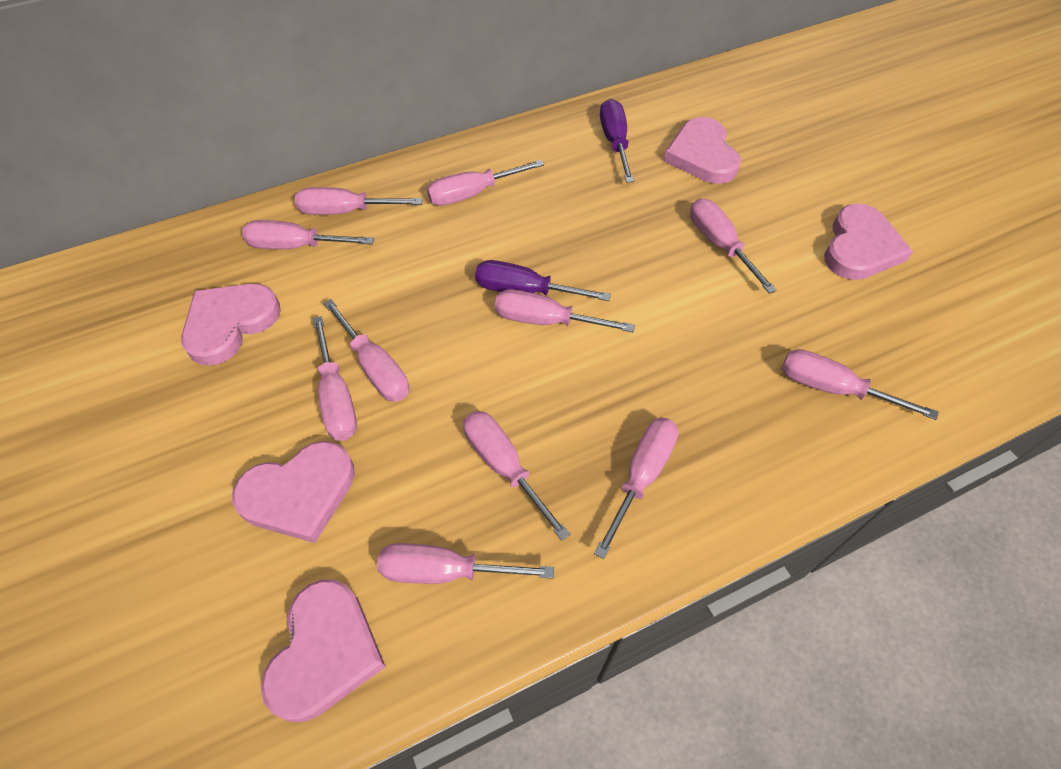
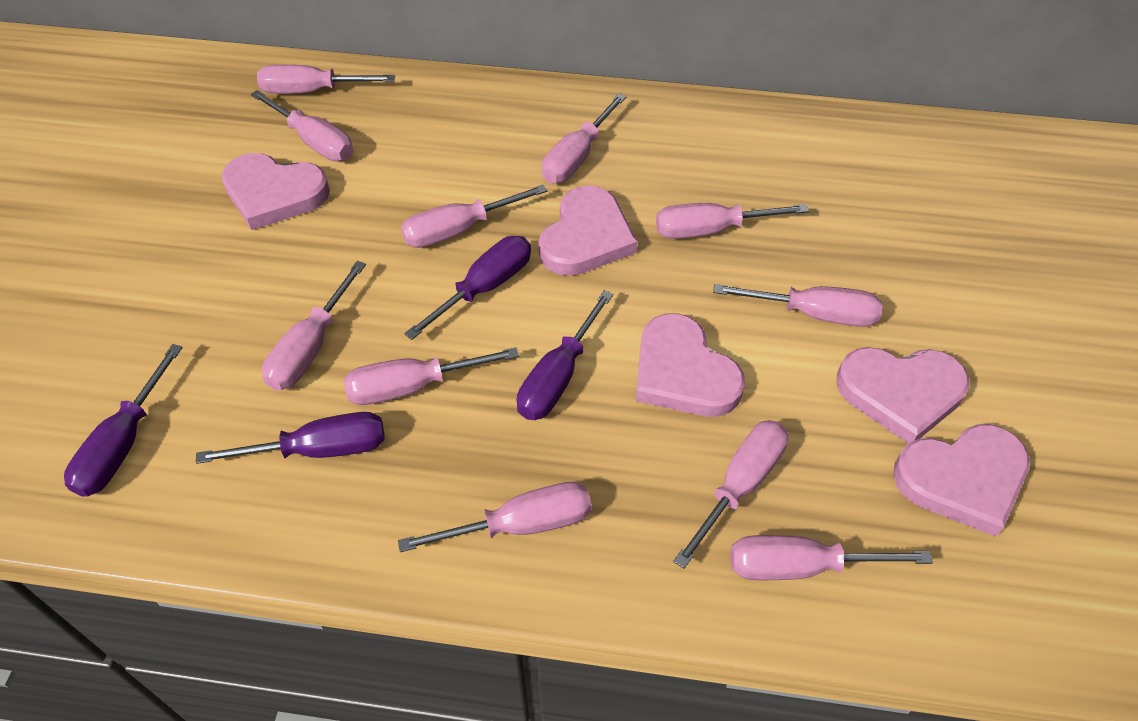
purple screwdriver: [475,260,611,301] [600,99,634,183] = 2 -> [64,344,183,497] [196,412,385,464] [404,236,531,340] [517,290,614,420] = 4

